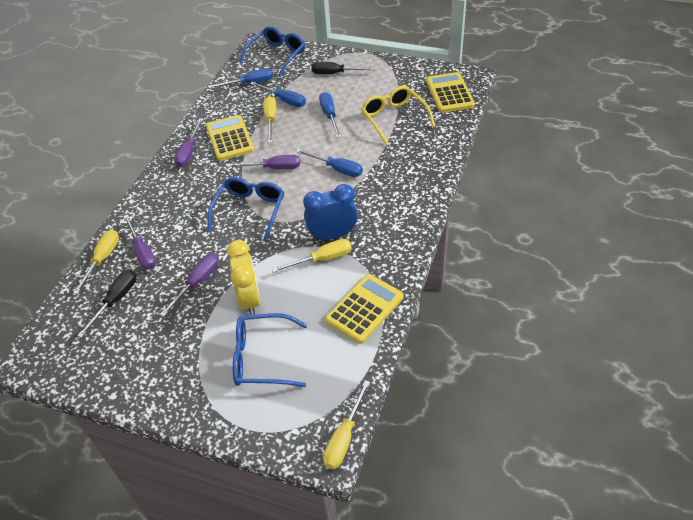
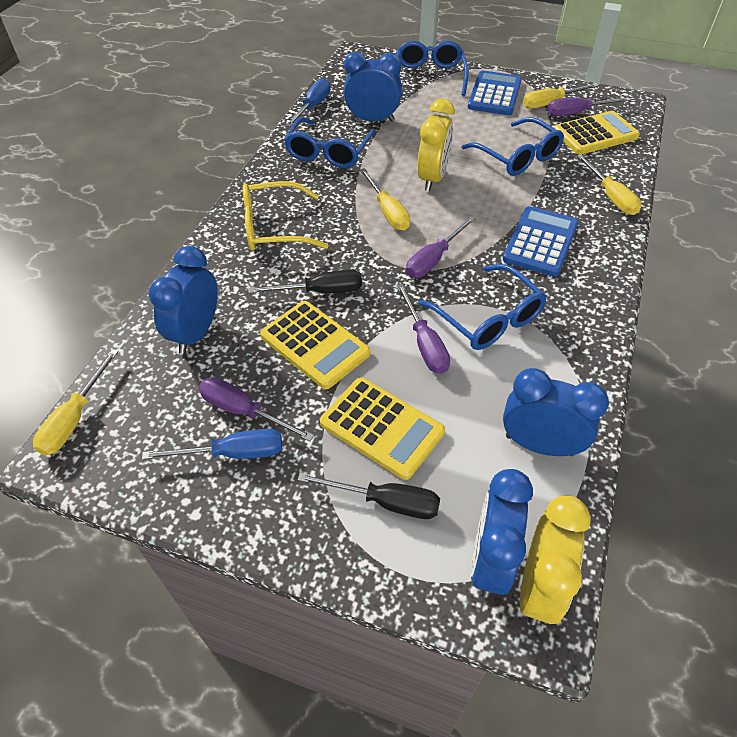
blue calculator: none = 0 -> [468,71,522,115] [503,206,578,277] = 2
blue clock: [303,184,358,241] = 1 -> [149,246,218,354] [344,52,402,122] [470,469,533,598] [503,368,609,456] = 4
blue glasses: [207,177,284,242] [233,313,307,387] [240,26,305,77] = 3 -> [284,117,376,168] [396,41,469,96] [418,264,547,350] [461,117,564,176] = 4
blue screwdriver: [208,69,273,88] [250,81,306,107] [296,149,363,177] [319,92,341,138] = 4 -> [142,429,282,460] [286,78,330,127] = 2
yellow clock: [227,240,261,315] = 1 -> [417,99,455,191] [520,496,591,625] = 2

